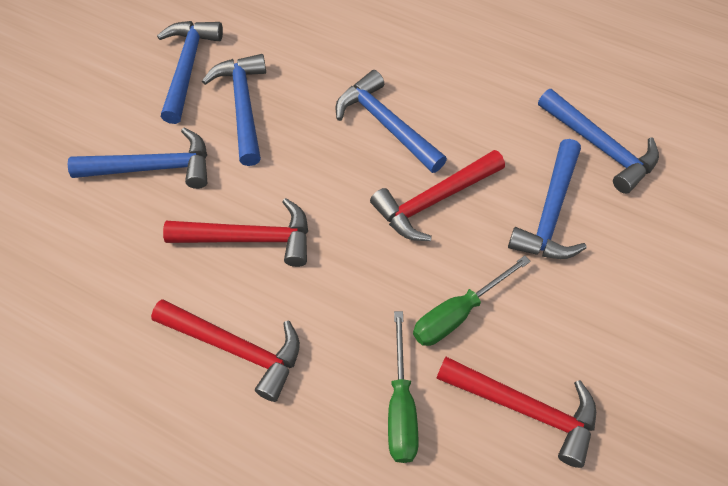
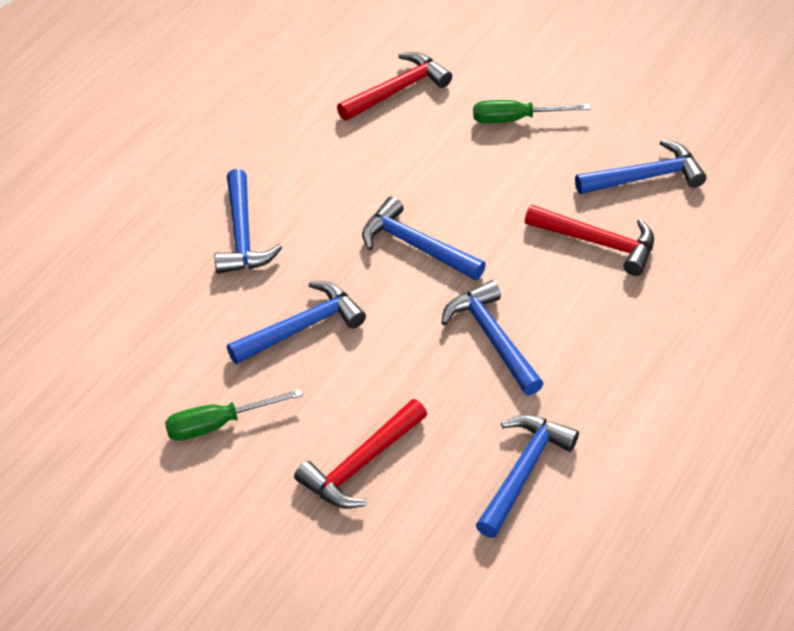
red hammer: [151,299,300,402] [163,198,308,267] [370,150,505,241] [436,357,596,468] = 4 -> [294,399,427,509] [337,52,452,121] [525,205,654,276] = 3

